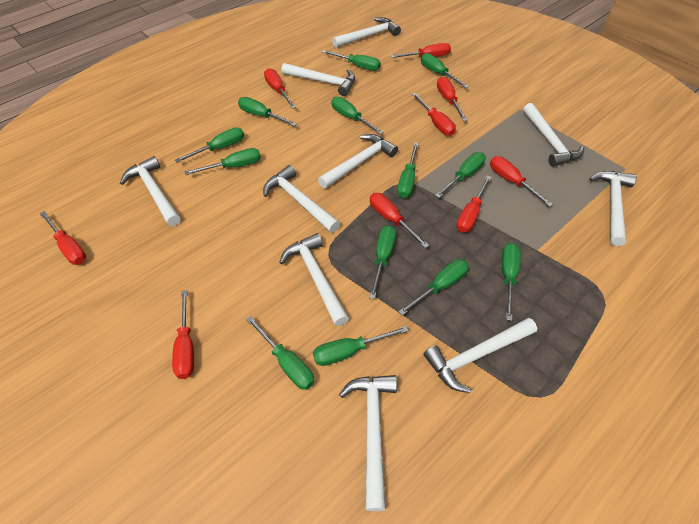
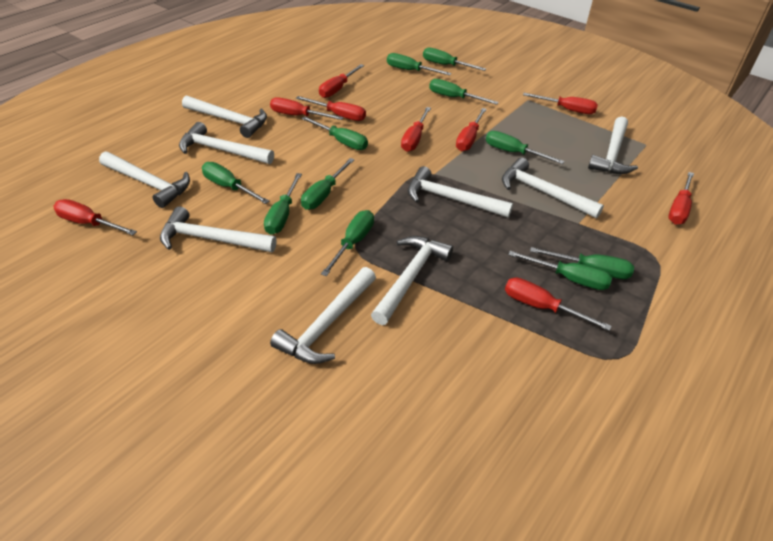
green screwdriver: [175,127,244,163] [185,148,261,175] [238,97,297,126] [246,316,314,390] [313,326,408,366] [322,50,381,71] [331,97,383,135] [369,225,396,299] [397,142,419,198] [398,259,469,316] [421,53,469,88] [435,152,486,198] [502,243,521,321] = 13 -> [202,162,270,204] [264,173,302,235] [301,158,355,210] [302,116,368,150] [321,210,374,276] [387,53,452,75] [423,47,486,71] [429,79,499,105] [486,131,565,164] [508,251,612,290] [530,247,634,279] = 11
white hammer: [120,156,181,226] [263,165,340,233] [279,233,349,326] [281,63,355,96] [318,134,398,189] [332,17,401,48] [339,375,397,511] [423,318,537,393] [523,103,584,167] [589,171,637,246] = 10 -> [99,151,190,208] [160,207,277,252] [179,122,274,164] [182,96,267,138] [270,267,376,364] [371,236,453,325] [408,166,513,218] [502,158,604,218] [588,116,638,174] = 9

